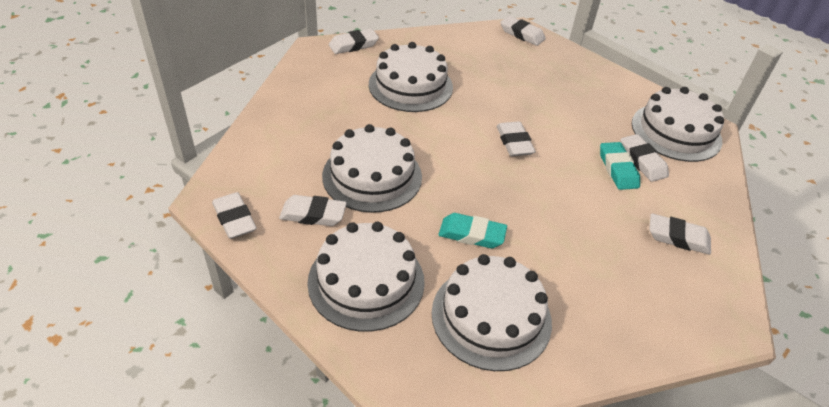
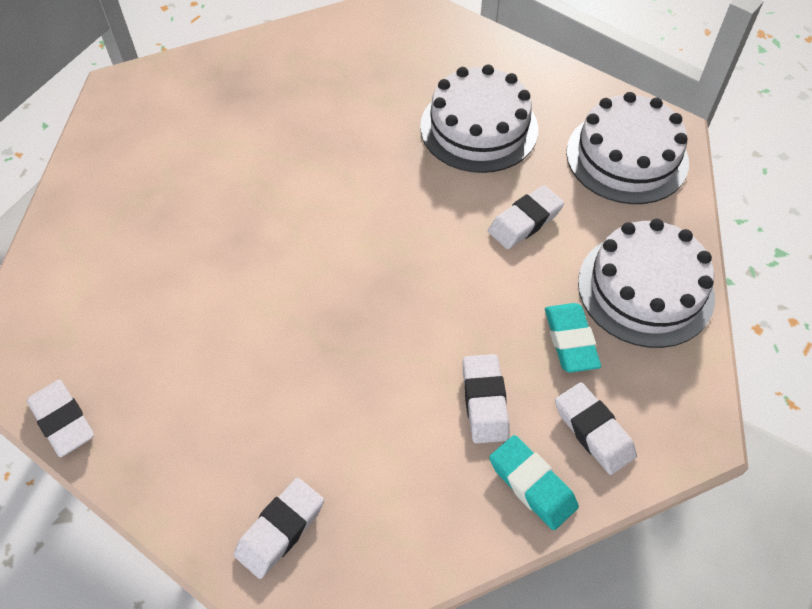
white cake: [307,222,425,332] [322,124,422,213] [369,42,453,112] [432,254,552,371] [632,87,724,162] = 5 -> [420,65,538,173] [566,92,689,204] [578,219,715,348] = 3
white eraser: [212,192,257,239] [279,195,347,226] [329,29,379,54] [497,121,536,156] [500,16,546,46] [620,134,669,182] [649,214,711,255] = 7 -> [27,380,94,457] [234,478,324,579] [462,354,510,444] [488,185,564,249] [555,382,637,475] = 5

